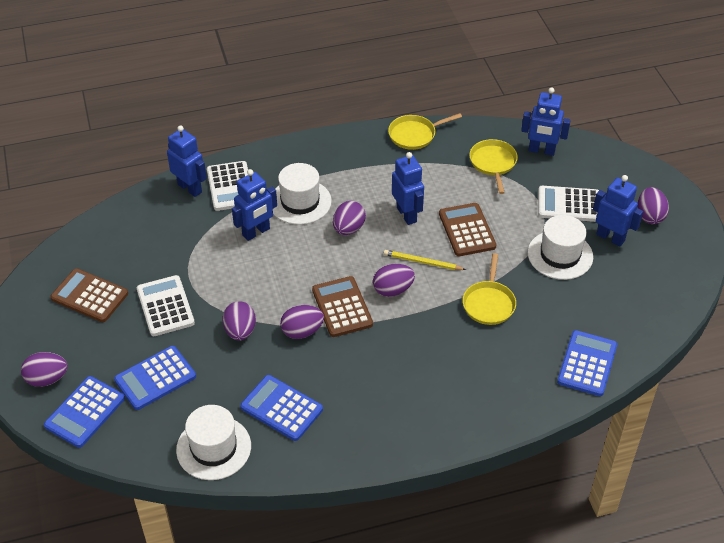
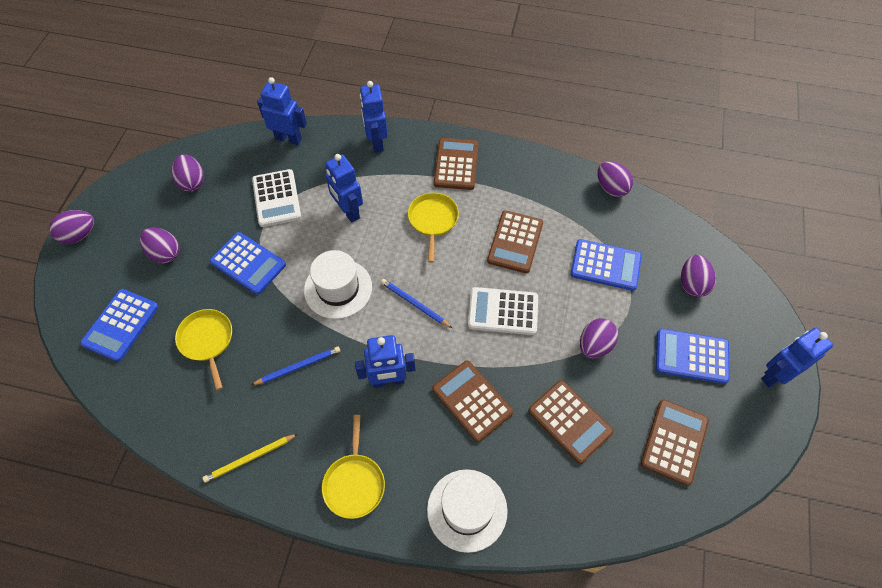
blue pencil: none = 0 -> [251,346,340,385] [381,279,452,328] = 2
brown calculator: [50,268,128,322] [312,276,373,337] [439,203,496,256] = 3 -> [432,360,513,442] [434,138,479,190] [487,210,543,273] [528,380,614,464] [641,400,709,486] = 5
white calculator: [137,275,195,336] [207,161,248,211] [538,186,599,222] = 3 -> [252,169,301,227] [468,287,538,335] = 2
white hat: [176,405,251,480] [273,163,332,225] [528,215,593,280] = 3 -> [304,250,372,319] [427,469,508,553] = 2

